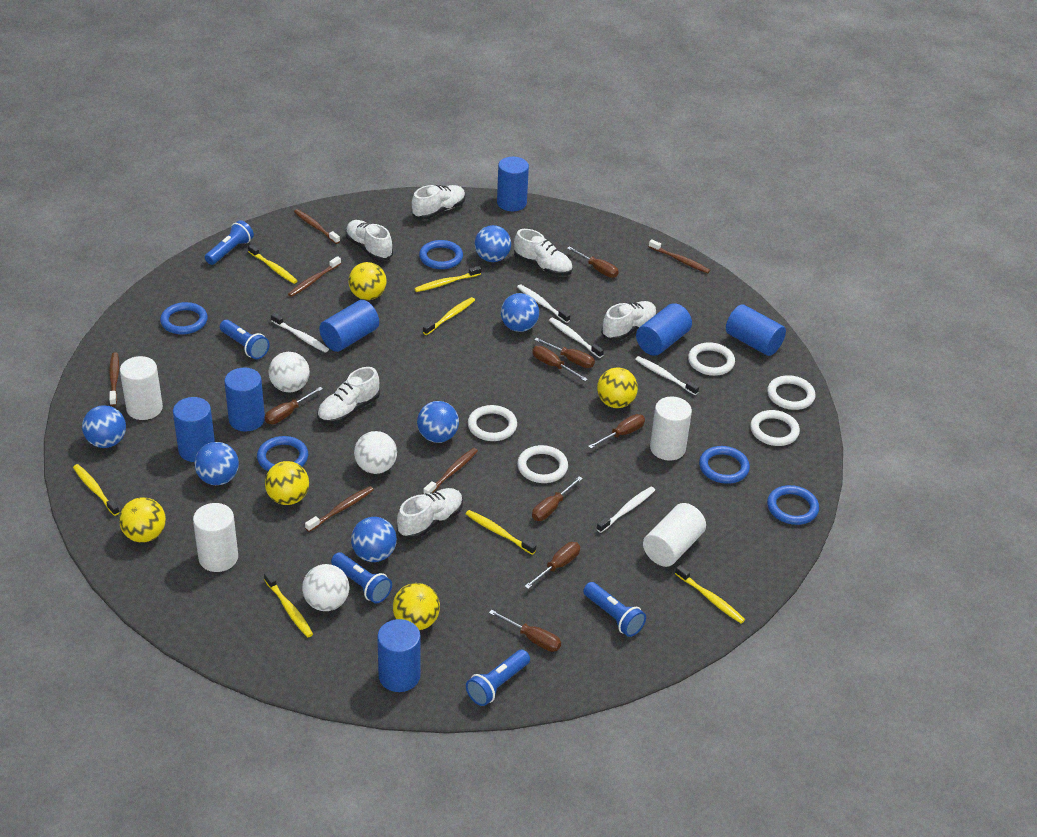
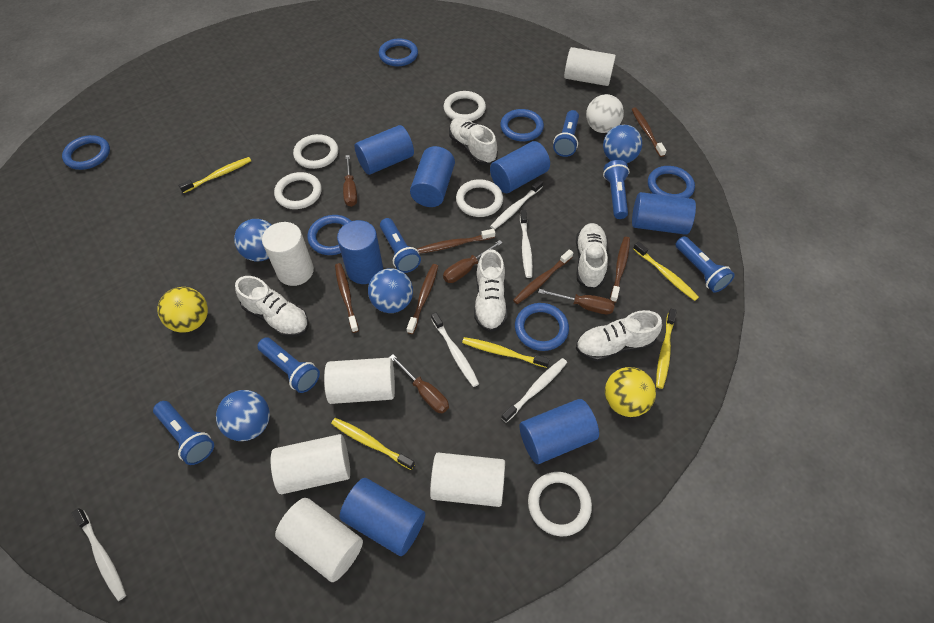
blue ball: [82,405,126,448] [194,442,239,485] [351,517,397,562] [417,401,459,443] [475,225,511,262] [501,293,539,332] = 6 -> [216,390,270,441] [234,219,272,261] [368,268,413,313] [603,125,642,163] = 4
blue flashlight: [205,220,254,265] [220,320,270,359] [331,552,392,603] [466,650,530,706] [583,582,646,637] = 5 -> [153,401,214,465] [257,337,320,393] [380,218,421,273] [553,110,579,157] [603,160,630,219] [675,236,735,293] = 6
blue ring: [160,302,208,334] [257,436,308,471] [419,240,463,269] [699,446,750,484] [767,485,819,525] = 5 -> [62,135,110,170] [307,215,351,255] [379,38,418,66] [500,109,544,141] [515,303,569,351] [648,166,695,198] = 6
brown screwdriver: [265,387,323,424] [489,610,561,652] [524,542,580,589] [532,346,588,381] [532,476,583,521] [534,338,595,368] [567,246,619,278] [588,414,645,449] = 8 -> [343,155,357,207] [390,354,449,413] [443,240,503,283] [538,289,615,314] = 4
white ball: [269,352,310,392] [302,564,349,611] [354,431,397,474] = 3 -> [586,94,624,133] = 1
white cylinder: [120,356,163,420] [193,503,238,572] [643,503,706,567] [650,397,692,461] = 4 -> [262,222,314,286] [271,434,350,494] [275,498,363,582] [324,357,395,404] [430,453,505,507] [564,47,616,86] = 6
white shoe: [317,367,380,424] [346,220,393,261] [397,488,463,539] [412,185,466,220] [514,229,573,276] [601,301,657,341] = 6 -> [235,276,309,337] [449,117,498,165] [474,249,508,332] [576,223,608,290] [576,310,662,361] = 5
yellow ball: [119,497,166,543] [265,461,309,505] [349,262,387,300] [393,583,440,630] [597,368,638,408] = 5 -> [157,287,208,333] [605,367,656,417] = 2
yellow toothbrush: [73,464,120,516] [248,244,297,284] [264,572,313,638] [414,266,481,292] [423,297,475,335] [466,510,536,555] [675,565,745,623] = 7 -> [178,157,251,193] [331,418,415,470] [462,337,550,368] [633,241,699,301] [656,309,677,389] = 5

